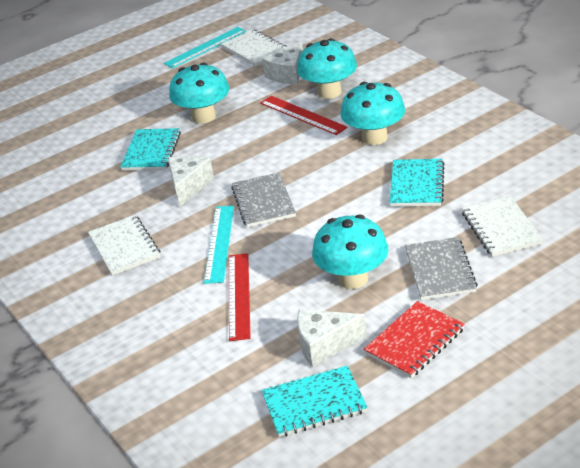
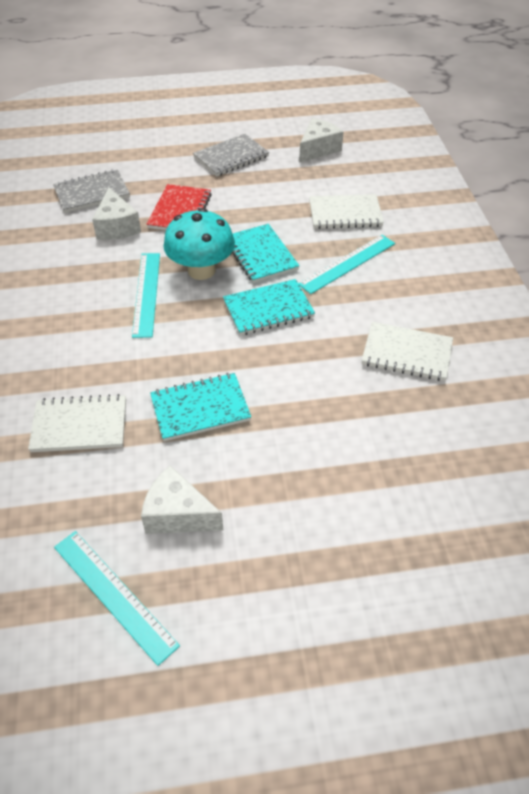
red ruler: [229,253,251,341] [260,96,348,135] = 2 -> none = 0
turquoise mushroom: [169,62,229,123] [297,38,357,99] [312,215,388,289] [341,82,405,145] = 4 -> [164,208,235,280] = 1
turquoise ruler: [164,27,247,68] [204,206,234,284] = 2 -> [54,531,180,666] [132,253,160,338] [298,235,395,294] = 3

